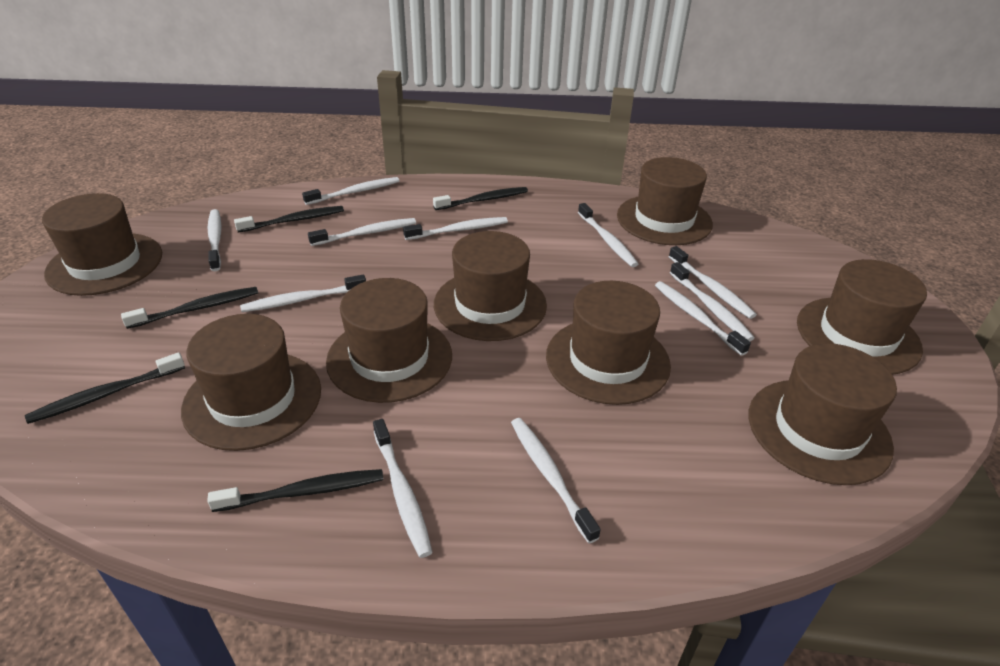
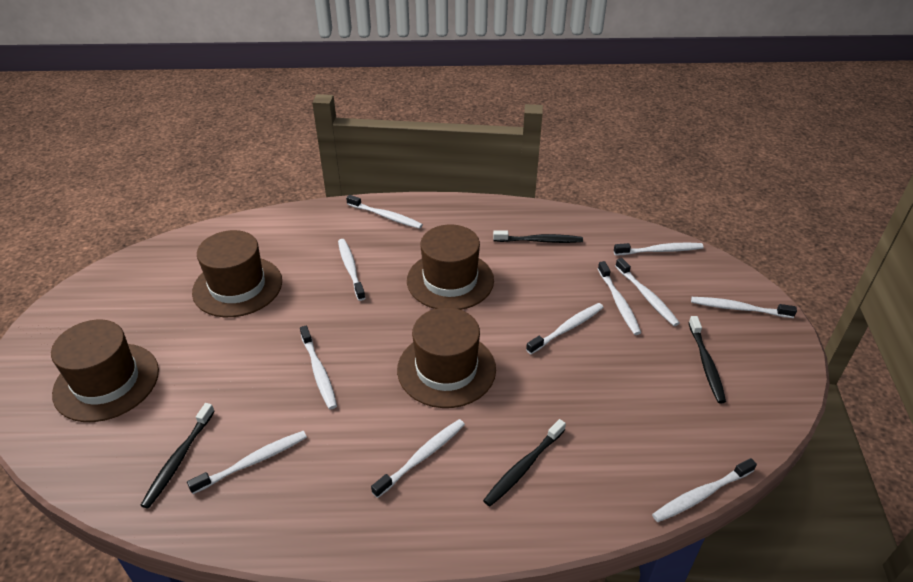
black toothbrush: [25,352,185,424] [121,287,258,329] [207,469,384,512] [234,206,344,233] [433,187,528,210] = 5 -> [140,403,215,509] [483,419,566,507] [493,230,583,243] [689,316,726,403] = 4
brown hat: [42,193,162,296] [181,314,321,451] [326,278,452,403] [434,231,547,341] [546,281,671,405] [617,157,713,245] [749,343,897,485] [797,259,927,375] = 8 -> [51,320,159,422] [192,230,282,317] [397,308,496,408] [407,225,494,310] = 4

